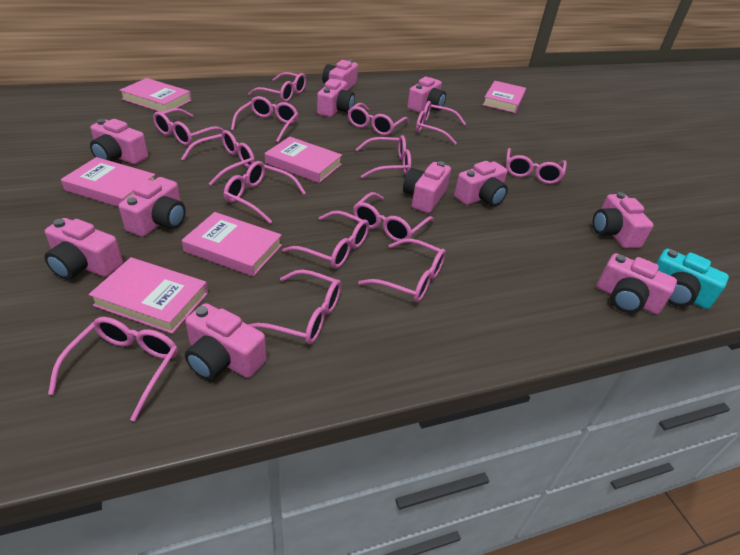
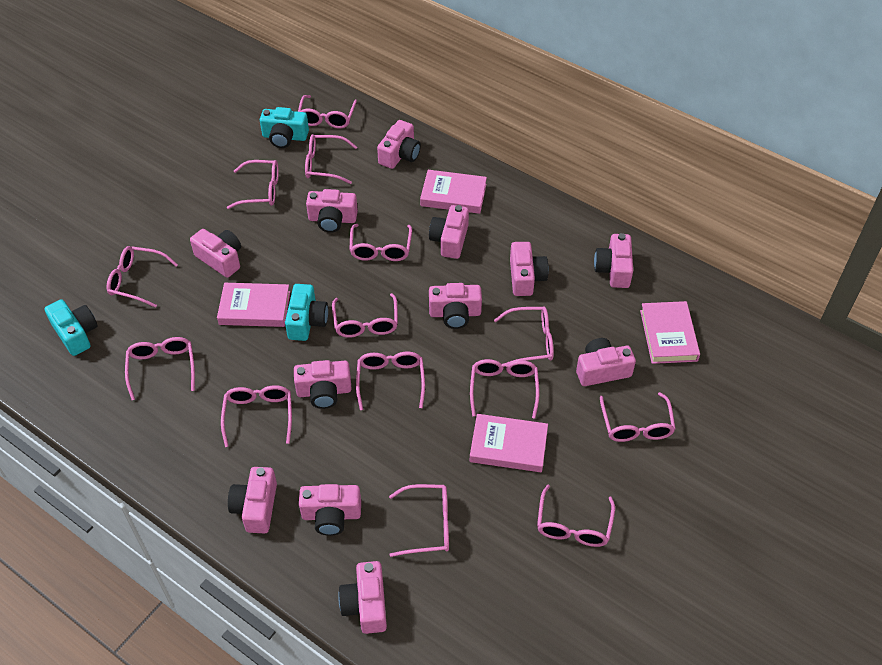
pink book: [61,157,156,207] [89,257,208,334] [119,78,192,112] [182,212,282,276] [265,137,342,183] [483,81,526,113] = 6 -> [217,283,290,327] [420,170,487,214] [469,414,548,472] [640,301,700,364] = 4
pink camera: [44,218,123,280] [90,119,148,164] [119,177,186,237] [185,303,267,380] [317,79,355,117] [322,59,358,91] [403,161,451,213] [407,77,446,113] [454,161,508,207] [593,192,653,248] [597,253,677,314] = 11 -> [190,229,241,278] [228,467,277,534] [294,360,352,409] [299,484,361,536] [306,189,358,233] [338,561,387,634] [377,120,421,169] [429,205,469,259] [429,283,482,329] [510,242,549,296] [576,338,636,386] [594,233,633,288] = 12
turquoise camera: [656,249,729,309] = 1 -> [45,299,98,356] [260,107,309,148] [285,284,328,341] = 3

